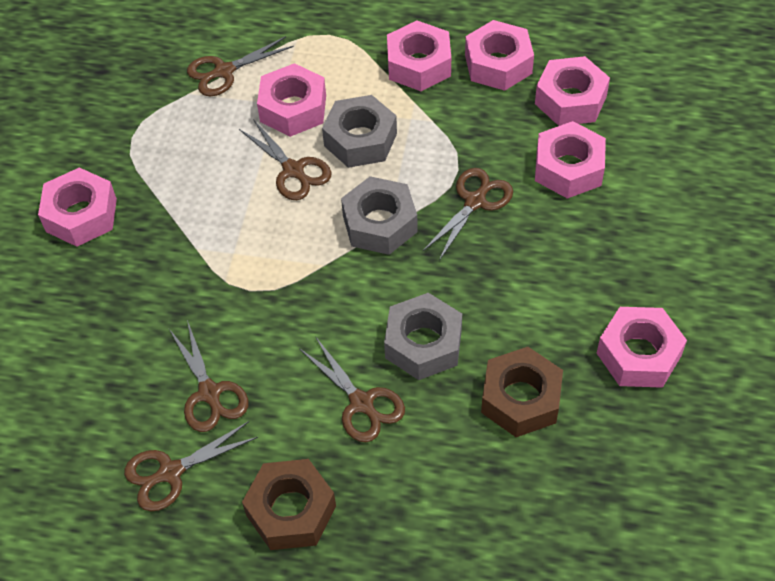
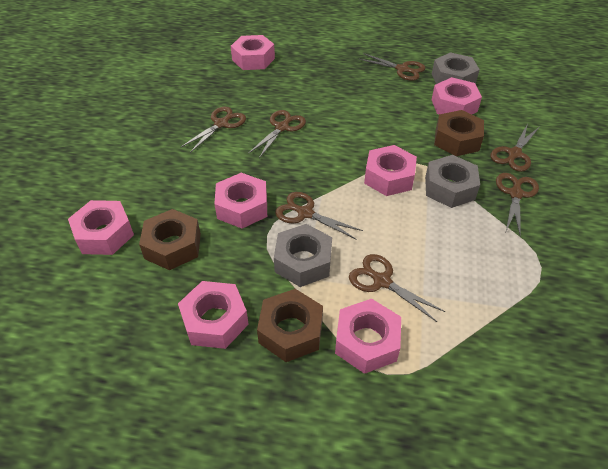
brown nut: [242,459,336,550] [481,347,563,437] = 2 -> [139,209,201,270] [257,289,323,362] [434,110,484,156] = 3
brown scissors: [124,421,258,511] [169,320,248,432] [187,36,294,96] [239,119,332,200] [299,336,405,442] [423,168,513,261] = 6 -> [181,107,246,153] [248,110,306,158] [275,192,363,240] [349,254,445,322] [359,53,425,81] [491,124,539,172] [496,173,539,237] = 7

